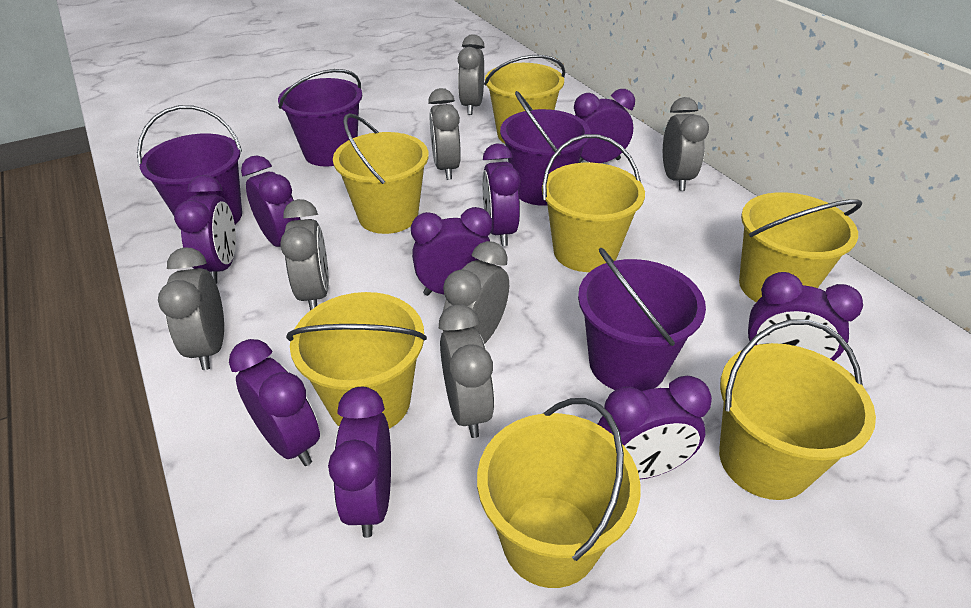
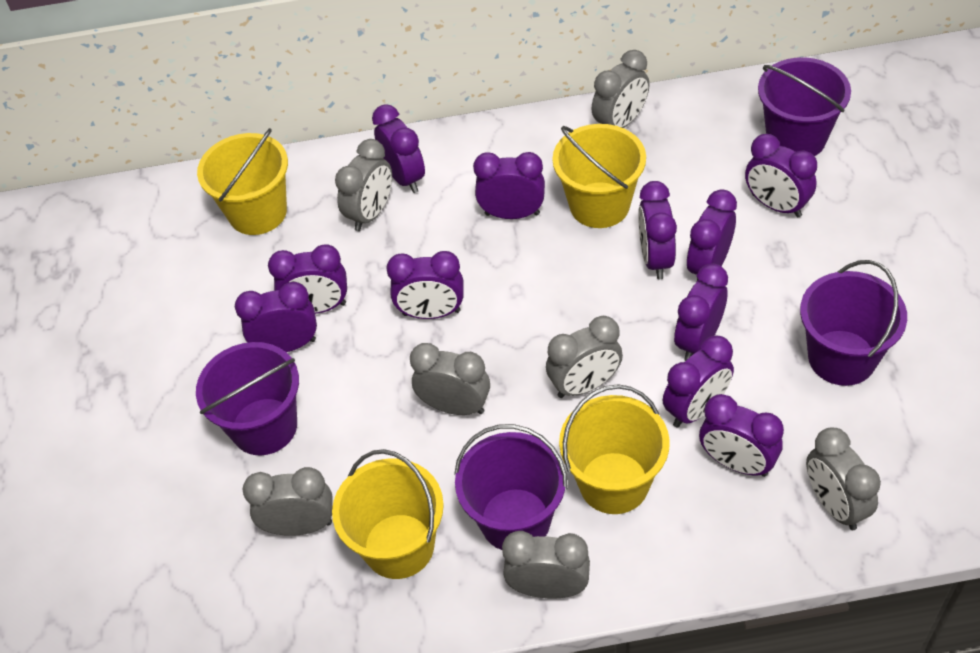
purple clock: [174,175,236,284] [229,339,320,466] [241,156,301,247] [328,387,391,538] [411,207,492,296] [482,143,520,246] [574,89,635,163] [597,376,712,480] [748,272,863,361] = 9 -> [235,282,317,352] [268,244,347,314] [372,104,425,193] [386,251,463,319] [473,152,545,219] [638,181,677,279] [663,335,734,428] [674,263,728,361] [687,189,737,281] [699,394,784,477] [745,134,817,217] = 11
yellow bucket: [286,292,427,429] [333,113,429,234] [477,398,641,588] [484,55,565,143] [542,134,645,272] [719,319,876,500] [739,192,862,302] = 7 -> [197,128,288,235] [332,449,444,579] [553,124,646,228] [559,384,670,514] = 4

